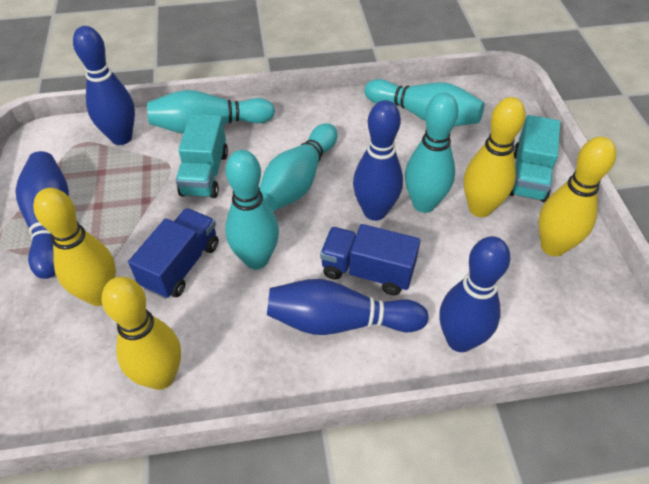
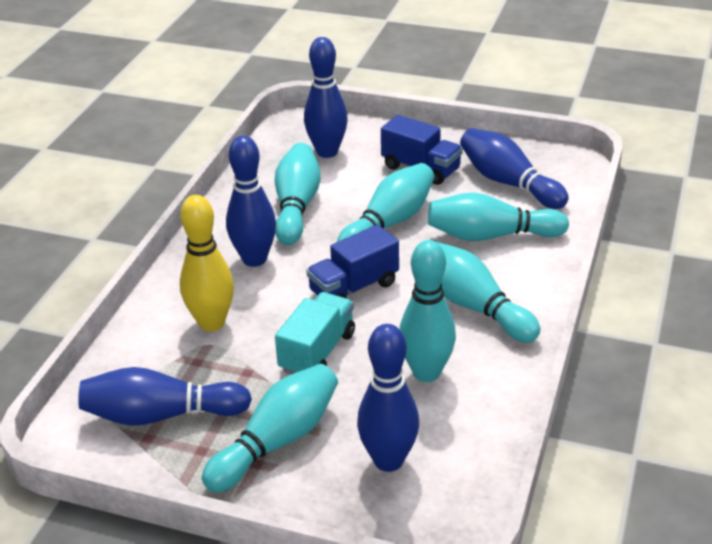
turquoise bowling pin: [147,90,275,134] [225,150,279,269] [259,123,337,211] [364,79,484,126] [405,92,459,213] = 5 -> [202,364,338,492] [275,143,321,245] [337,163,434,242] [399,240,456,382] [428,192,569,241] [435,241,540,343] = 6
turquoise truck: [176,114,228,198] [510,115,561,202] = 2 -> [275,292,355,375] = 1
yellow bowling pin: [33,188,116,306] [101,277,181,390] [464,97,526,217] [539,137,616,256] = 4 -> [180,195,234,332] = 1

